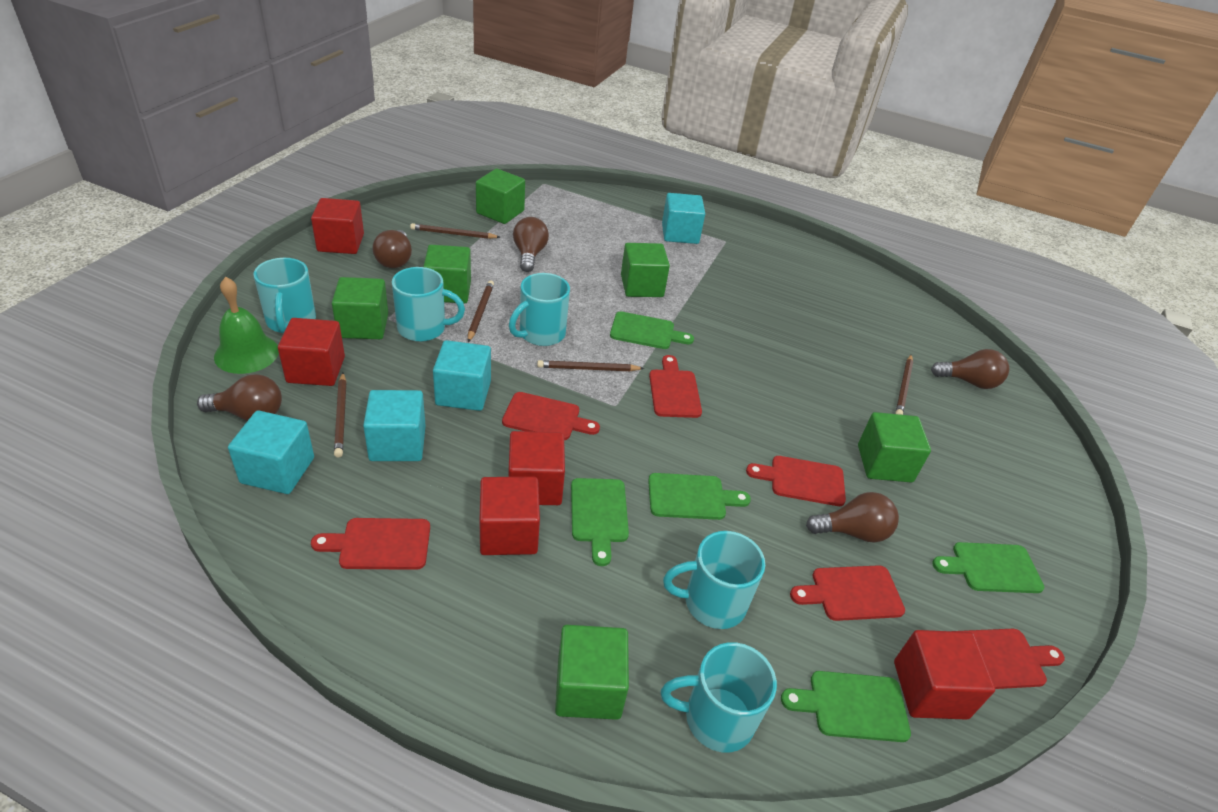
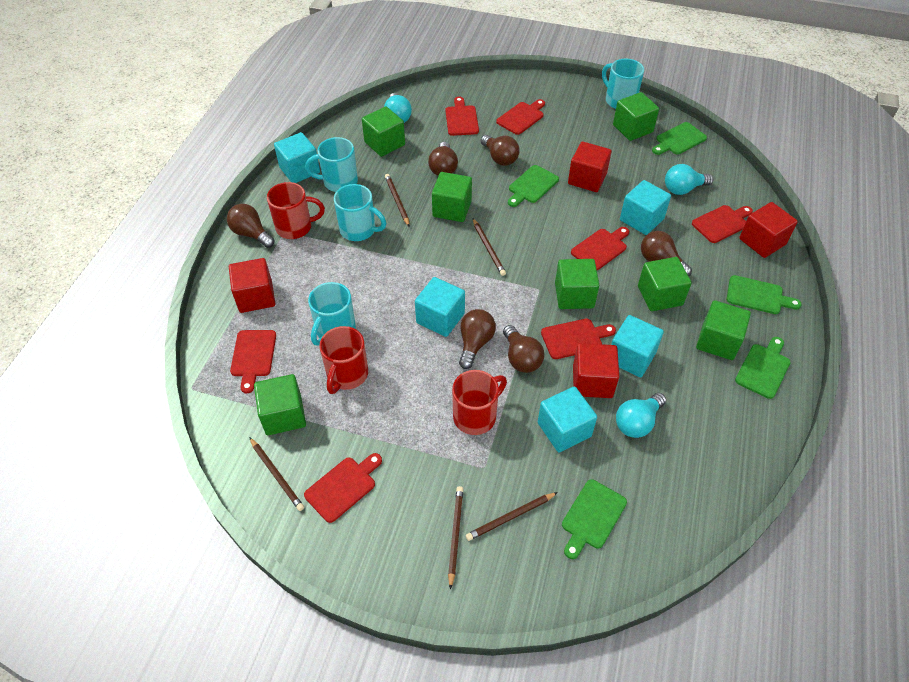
brown light bulb: [197,374,282,421] [372,230,412,268] [513,217,549,272] [806,492,899,543] [931,349,1009,389] = 5 -> [227,204,275,248] [428,142,458,176] [459,309,496,369] [481,135,520,166] [503,325,545,373] [641,231,692,276] = 6
green bell: [214,277,279,374] = 1 -> none = 0
green cube: [332,277,388,339] [423,245,471,303] [476,169,525,224] [555,625,629,720] [621,243,670,297] [858,412,931,482] = 6 -> [254,374,306,435] [362,106,405,157] [432,172,472,222] [555,259,599,309] [613,92,659,141] [638,257,692,311] [696,300,751,360] = 7
red cube: [278,318,345,386] [311,198,364,254] [479,477,540,555] [508,431,565,505] [894,630,995,720] = 5 -> [229,258,275,313] [568,142,612,192] [573,343,619,398] [739,202,798,258] = 4
red cutting board: [311,518,430,570] [502,392,600,440] [649,355,702,418] [746,456,846,506] [790,565,905,621] [954,629,1065,689] = 6 -> [230,330,276,393] [304,453,382,523] [445,97,479,136] [496,99,545,135] [541,319,616,359] [571,227,629,270] [692,205,753,243] = 7
red mug: none = 0 -> [267,182,325,239] [319,326,368,394] [452,370,507,435] = 3
turquoise cube: [228,410,314,494] [363,390,426,461] [433,340,491,411] [662,193,705,244] = 4 -> [274,132,320,183] [415,277,465,337] [538,386,597,453] [611,315,664,377] [620,180,671,235] = 5
turquoise light bulb: none = 0 -> [384,93,412,123] [616,393,666,438] [665,164,713,195] = 3
turquoise mug: [253,258,316,333] [392,267,465,342] [509,273,570,346] [661,642,777,753] [663,531,765,629] = 5 -> [305,137,358,192] [308,282,356,346] [334,184,386,241] [602,59,644,109] = 4

